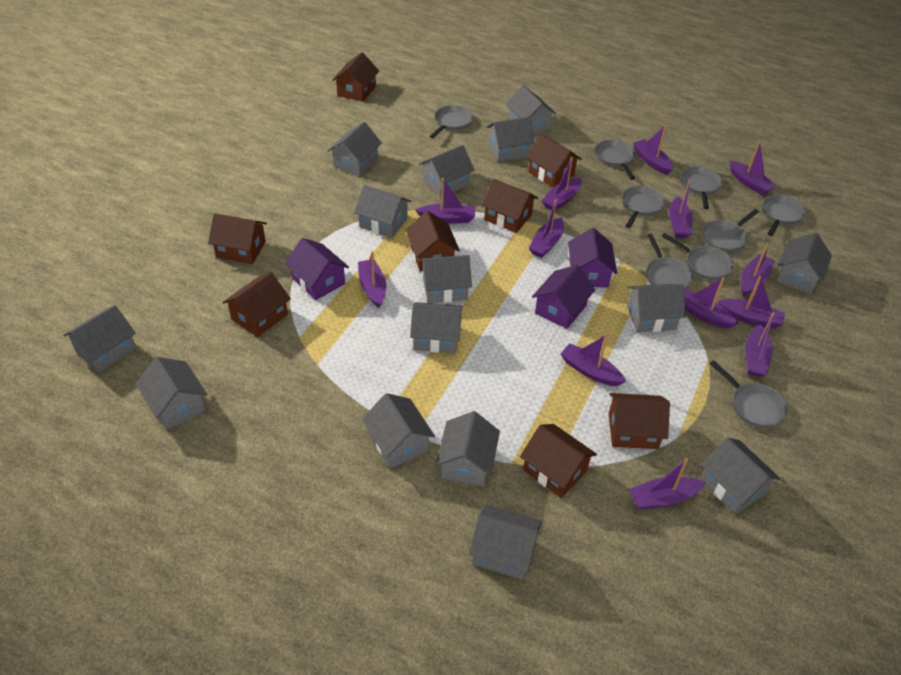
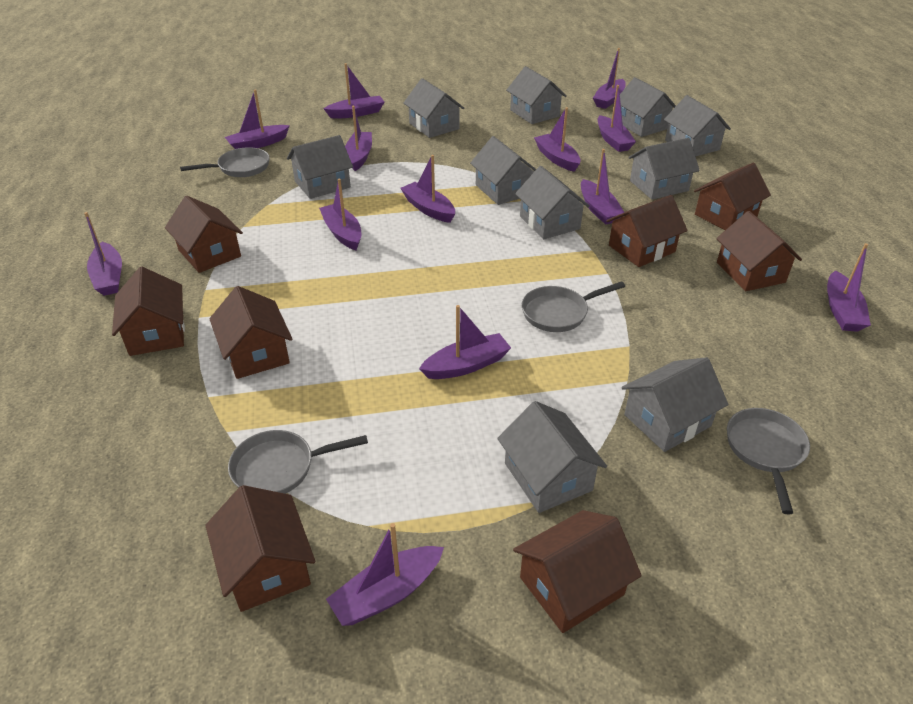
grey house: [64,305,136,372] [136,357,207,430] [327,122,382,176] [354,185,411,238] [362,393,435,468] [410,302,463,353] [419,145,475,197] [420,255,472,303] [435,411,500,487] [469,504,542,580] [486,117,535,162] [506,85,556,134] [627,284,686,332] [700,438,781,514] [776,233,832,294] = 15 -> [287,135,353,199] [404,78,464,138] [470,136,536,205] [497,401,607,513] [506,66,566,124] [515,166,590,239] [620,77,676,137] [622,357,728,452] [628,138,700,200] [664,95,731,156] = 10
grey pan: [429,105,473,138] [595,140,635,180] [622,186,665,228] [646,234,693,289] [662,233,734,280] [681,166,723,209] [702,209,759,252] [709,360,788,428] [762,195,806,236] = 9 -> [180,147,270,177] [228,430,368,494] [522,281,625,332] [727,408,810,515] = 4
purple house: [285,238,349,300] [532,265,595,329] [568,228,617,288] = 3 -> none = 0

